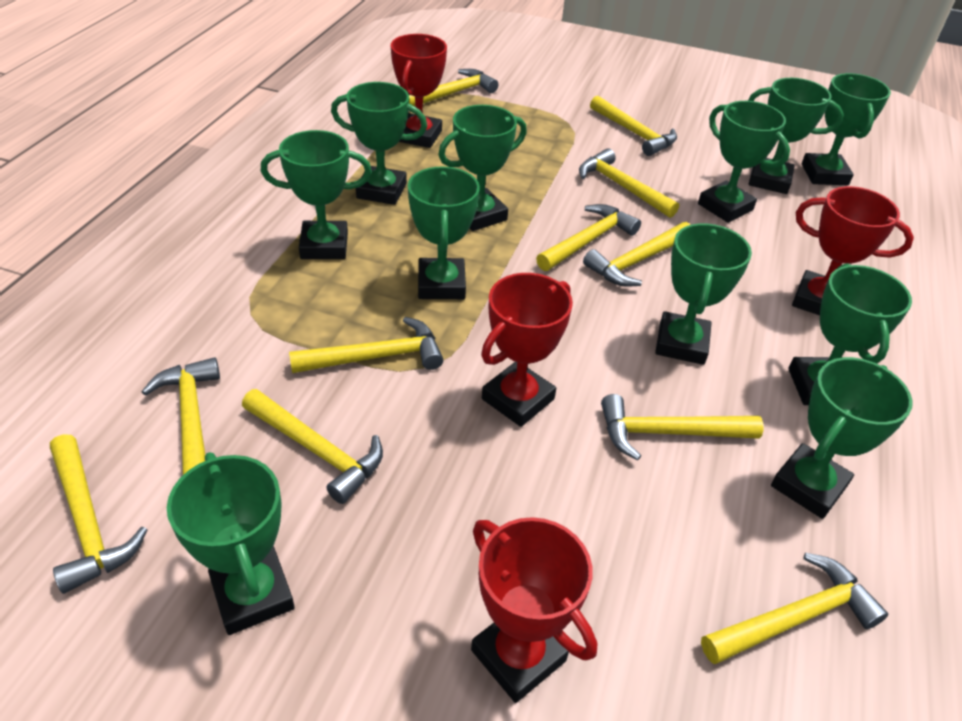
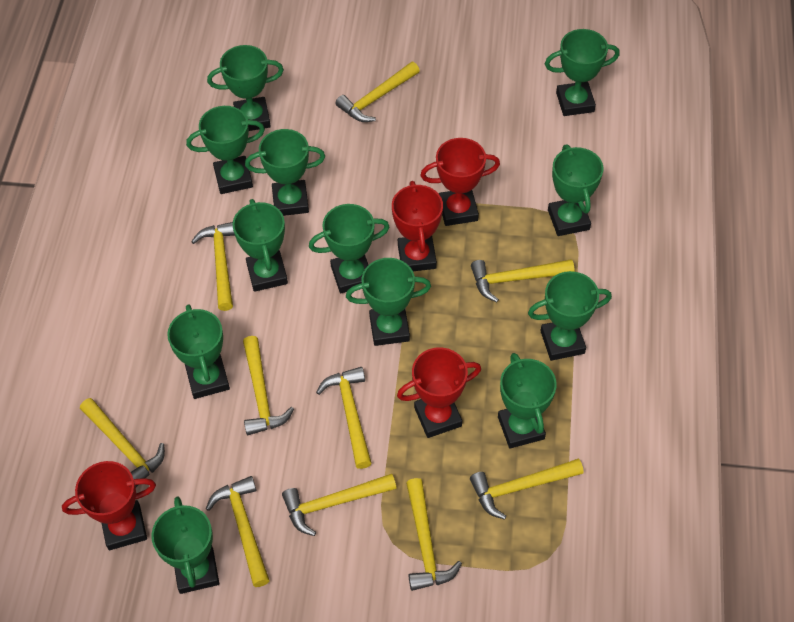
green trophy: [167,452,295,635] [261,130,372,259] [331,82,427,205] [408,167,480,299] [438,105,527,231] [655,223,752,365] [698,101,790,223] [748,78,844,194] [771,357,913,519] [788,264,912,405] [802,73,891,185] = 11 -> [151,496,219,594] [167,304,230,399] [186,106,265,194] [207,45,284,131] [233,199,288,292] [245,129,325,216] [309,204,389,293] [346,258,431,346] [498,353,557,448] [528,271,612,361] [545,29,620,116] [548,145,603,236] = 12
yellow hammer: [50,434,147,594] [142,357,220,475] [242,389,383,504] [289,317,443,373] [409,69,498,106] [536,204,641,271] [579,148,679,218] [583,222,691,287] [590,96,677,156] [601,394,764,460] [701,553,888,664] = 11 -> [80,398,165,487] [191,222,235,311] [206,476,270,587] [243,336,294,435] [282,474,397,536] [316,367,372,469] [335,62,420,122] [406,478,462,591] [470,458,584,520] [471,259,575,302] = 10

